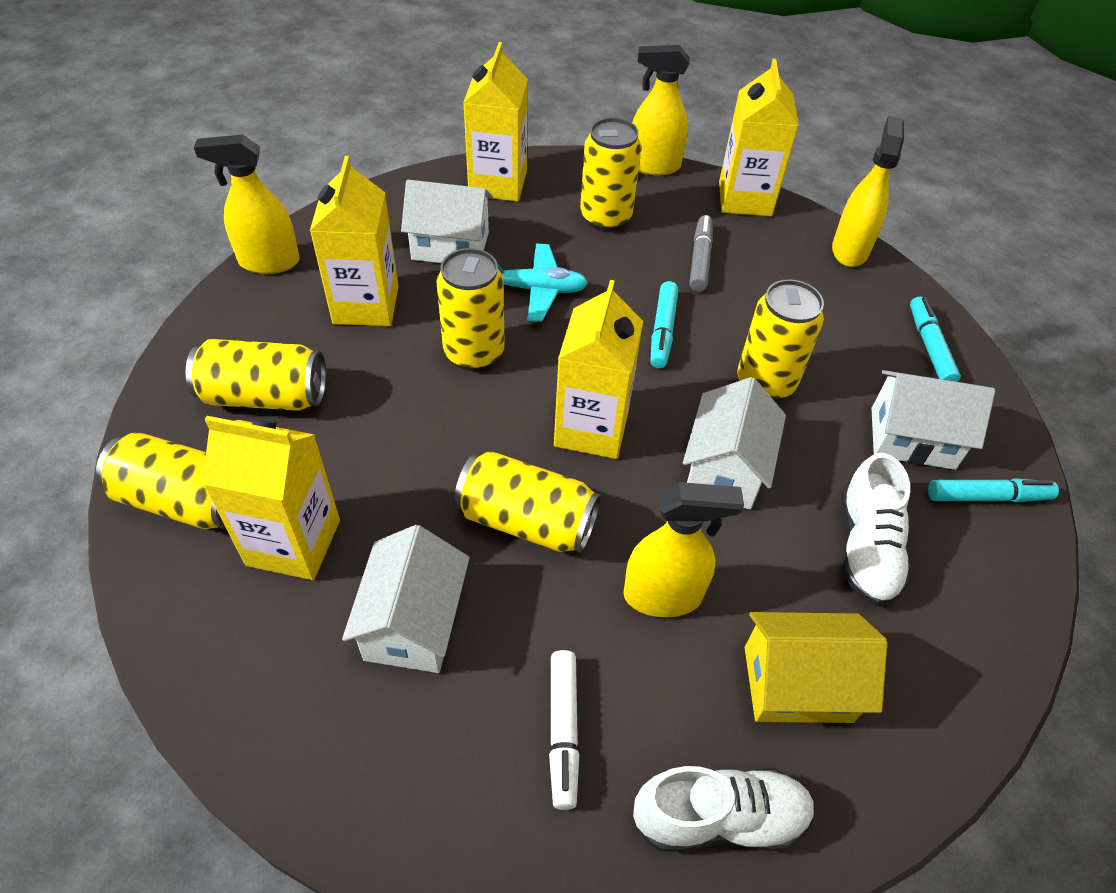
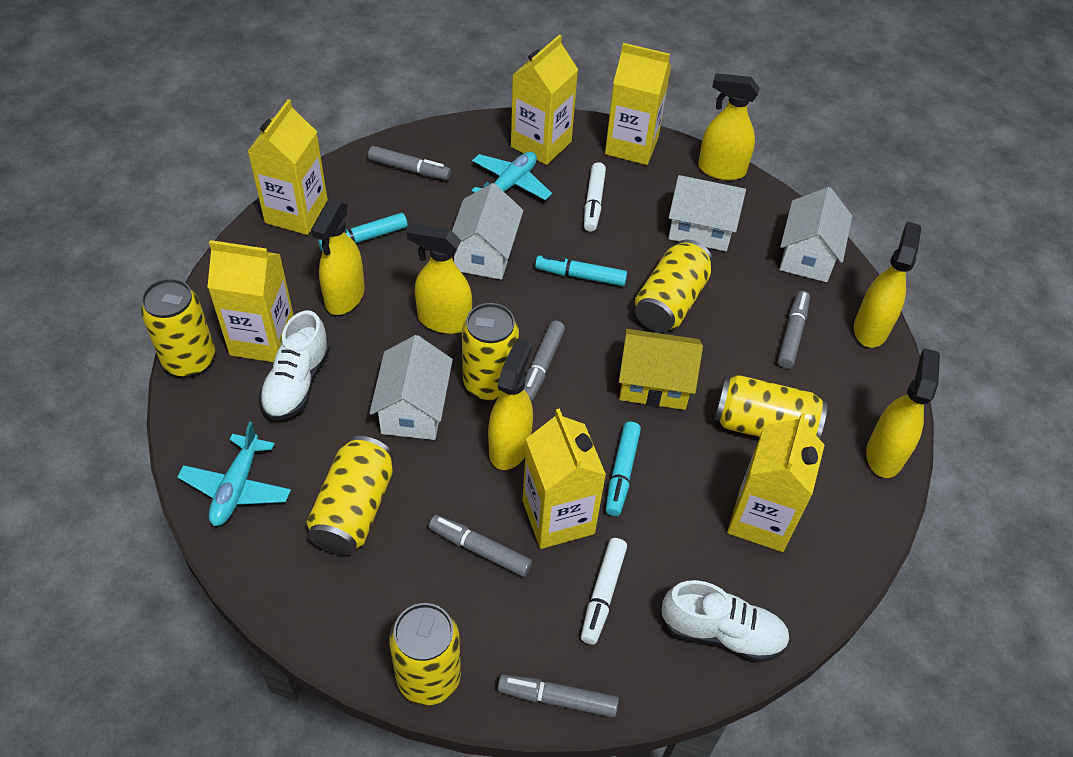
grey marker: [689,215,713,292] = 1 -> [368,146,451,180] [429,515,532,577] [498,674,619,717] [524,320,565,402] [778,291,810,369] = 5
turquoise plane: [496,244,588,322] = 1 -> [178,422,291,526] [471,152,552,200] = 2
white marker: [549,650,579,810] = 1 -> [581,538,627,645] [584,162,606,232] = 2
yellow carton: [202,416,340,580] [310,156,399,326] [463,42,528,202] [554,280,643,459] [719,59,799,216] = 5 -> [207,240,294,362] [247,99,328,235] [511,34,578,165] [523,408,606,549] [605,43,671,165] [727,413,825,552] = 6
yellow spray bottle: [194,134,300,274] [623,482,744,618] [632,45,689,176] [832,116,904,267] = 4 -> [311,200,365,315] [407,223,472,334] [488,338,533,470] [698,73,760,180] [854,221,921,348] [866,348,940,478] = 6

